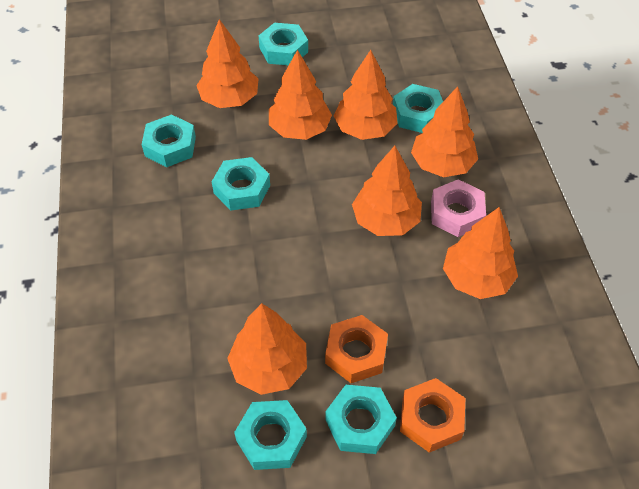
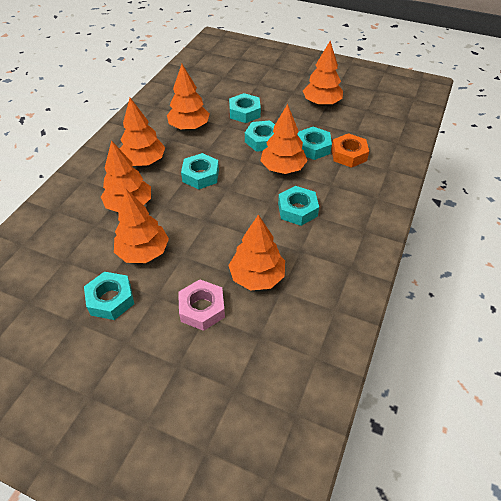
orange nut: [325,315,388,383] [400,378,465,453] = 2 -> [331,133,369,168] = 1

